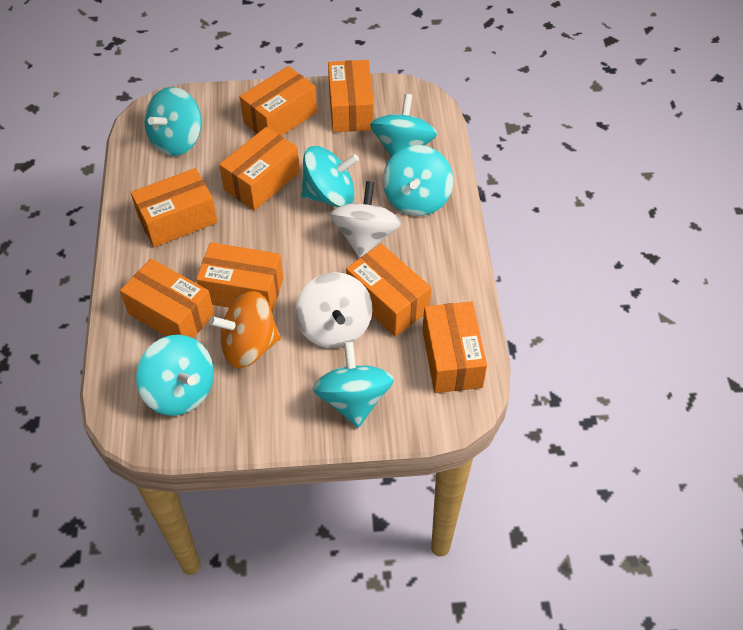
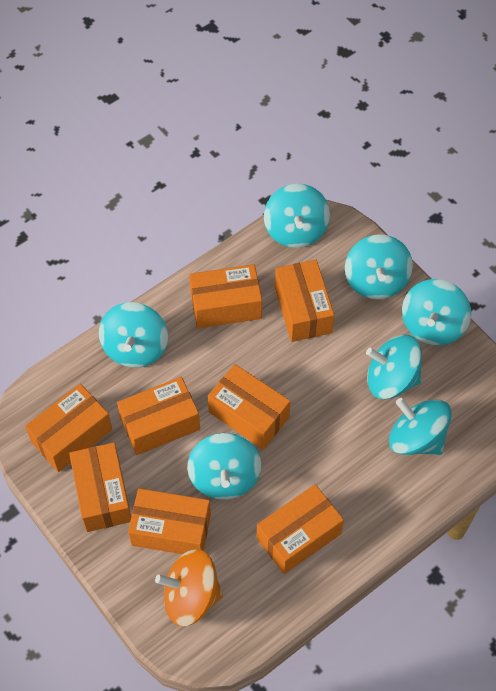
turquoise spinning top: [136,335,214,416] [145,87,202,156] [301,146,359,207] [312,342,394,428] [370,94,437,157] [383,145,453,216] = 6 -> [99,302,168,368] [187,433,261,500] [264,184,330,248] [345,234,413,299] [366,335,422,399] [389,398,452,455] [402,279,471,345] = 7
white spinning top: [295,272,372,348] [329,181,402,258] = 2 -> none = 0

